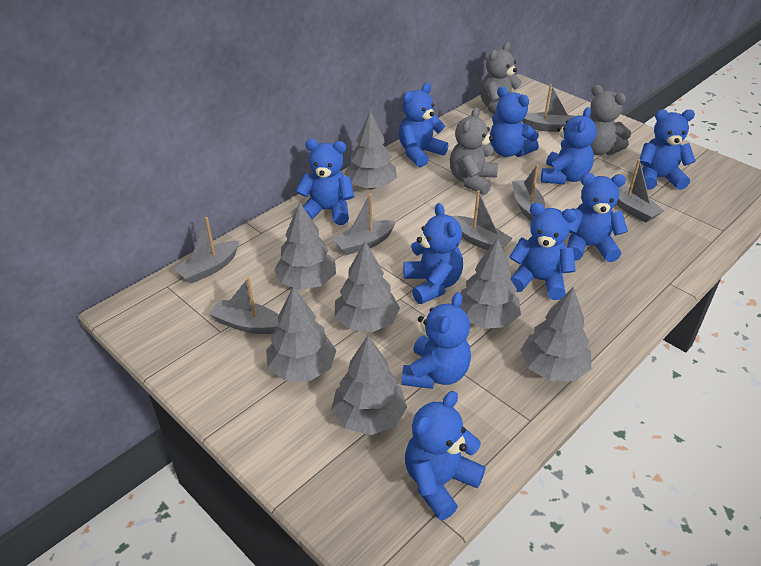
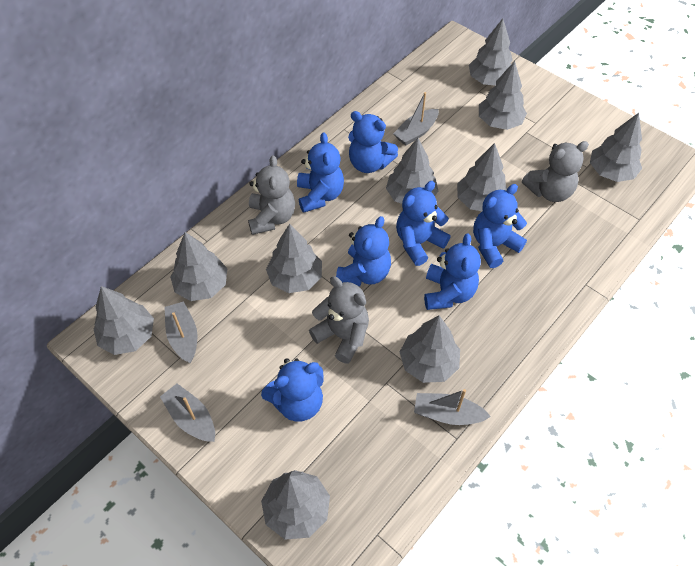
blue teddy bear: [296,139,354,225] [399,83,449,167] [402,292,471,389] [403,203,463,304] [405,391,486,520] [490,86,539,157] [509,203,577,300] [541,107,597,185] [567,173,628,262] [640,109,696,190] = 10 -> [261,358,324,422] [297,132,344,213] [336,216,391,286] [348,111,398,173] [396,181,451,266] [424,233,481,310] [473,184,527,268] = 7
grey boat: [174,217,239,284] [209,277,279,334] [332,194,396,255] [451,190,513,250] [512,165,545,221] [522,84,575,132] [616,159,664,223] = 7 -> [160,383,215,442] [165,301,197,363] [393,92,439,145] [414,389,491,425] = 4
grey tree: [266,287,337,381] [274,202,336,290] [331,336,407,435] [334,241,400,332] [344,111,397,189] [460,238,521,329] [520,287,591,381] = 7 -> [94,286,154,355] [170,232,227,301] [261,470,330,540] [266,224,322,293] [386,138,438,204] [400,315,460,383] [457,143,507,211] [469,19,513,86] [479,61,527,130] [590,113,642,182] = 10

